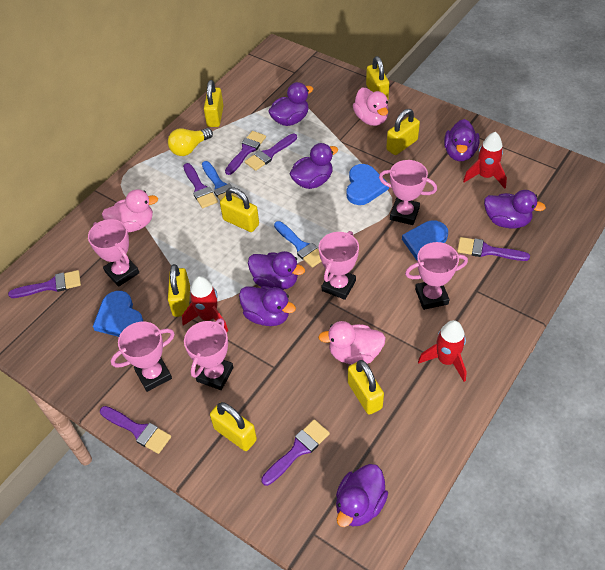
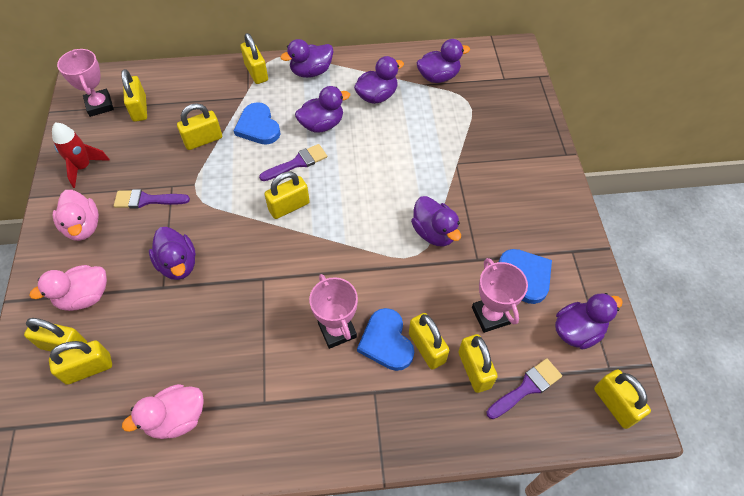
blue brush: [202,161,239,201] [274,221,322,268] = 2 -> none = 0
pink trophy: [88,219,139,287] [111,322,175,392] [184,318,233,390] [319,231,359,300] [379,160,437,225] [405,242,468,310] = 6 -> [57,49,114,117] [309,274,358,349] [472,258,528,333] = 3
purple brush: [8,270,81,298] [100,406,171,454] [183,163,218,208] [225,131,266,175] [245,134,297,171] [261,419,330,486] [457,237,530,261] = 7 -> [114,189,190,208] [259,144,327,181] [487,358,562,419] = 3
red rocket: [182,276,228,332] [418,320,467,382] [463,132,507,189] = 3 -> [52,123,110,188] = 1
yellow light bulb: [168,128,213,156] = 1 -> none = 0
yellow padlock: [168,264,190,317] [204,80,224,127] [210,402,257,451] [220,187,259,232] [348,360,384,415] [366,56,390,99] [386,109,420,155] = 7 -> [24,318,87,352] [49,340,112,385] [121,69,147,122] [177,103,222,150] [241,33,268,84] [264,172,310,219] [409,313,449,370] [458,334,498,393] [594,369,651,429] = 9

